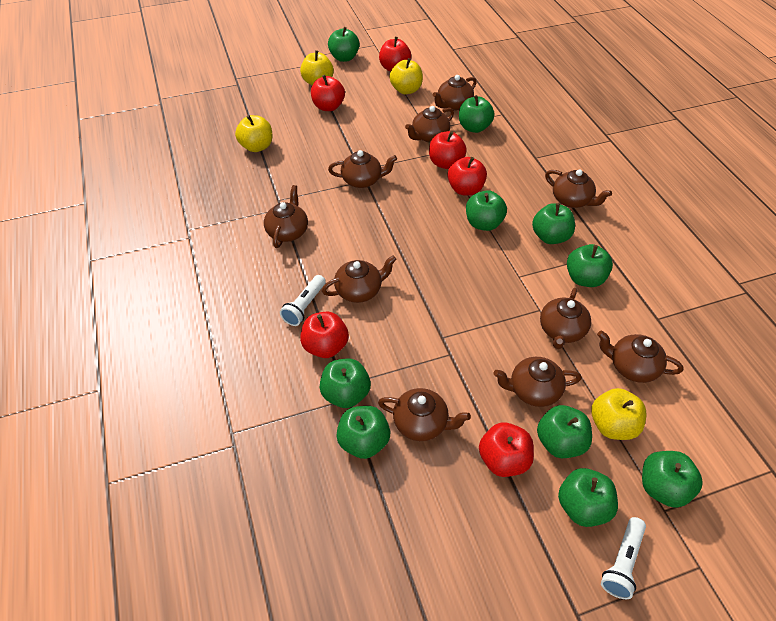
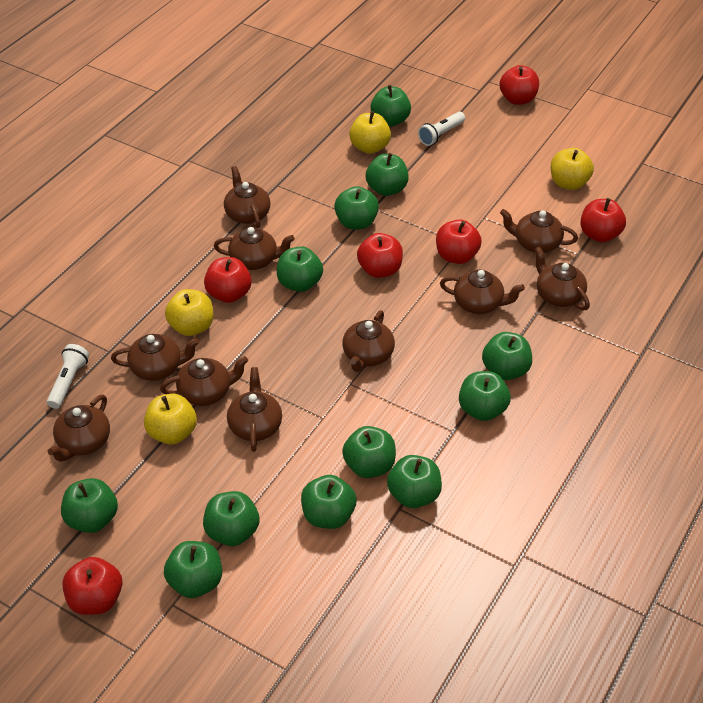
green apple: [319,359,371,408] [328,27,360,62] [336,406,390,459] [459,95,494,133] [466,190,507,231] [532,203,575,244] [537,405,592,458] [558,468,618,527] [567,244,613,287] [642,451,703,508] = 10 -> [61,478,118,533] [164,541,222,598] [203,491,259,546] [277,247,323,292] [301,475,356,529] [334,186,379,230] [342,426,396,478] [366,153,409,196] [370,85,411,127] [387,455,442,508] [459,371,511,421] [482,332,532,380] = 12

